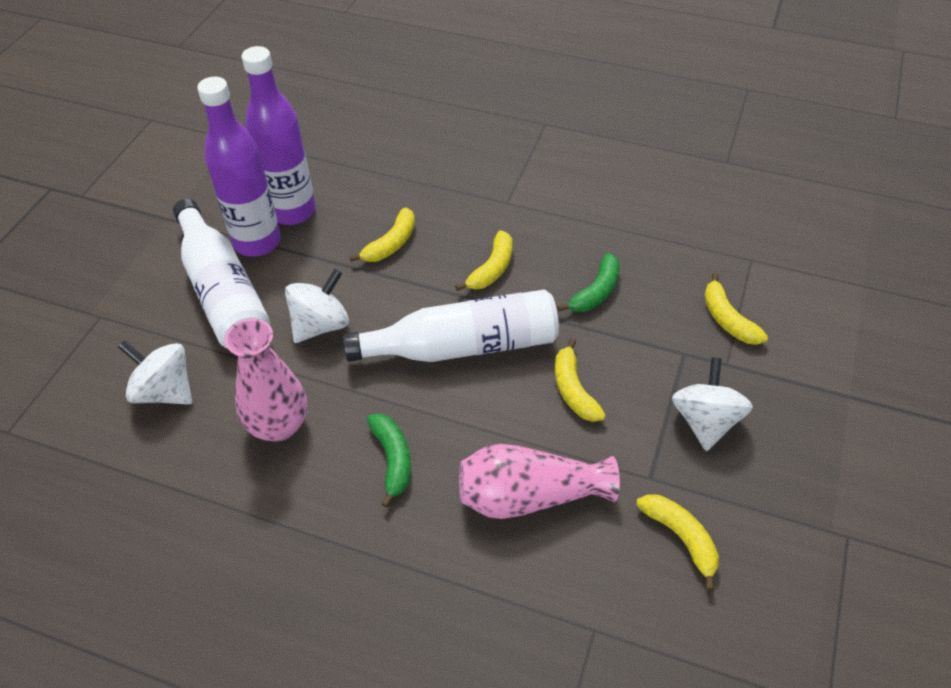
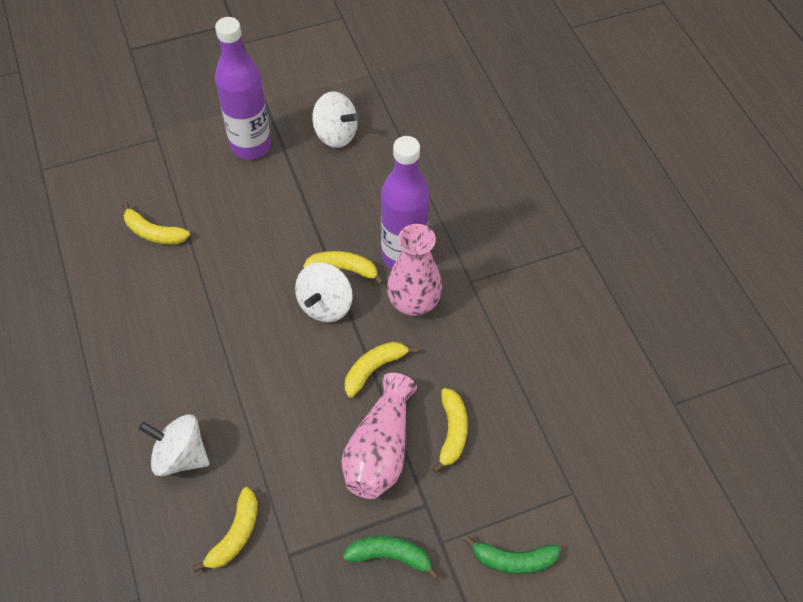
white bottle: [173,199,270,349] [343,289,559,362] = 2 -> none = 0

